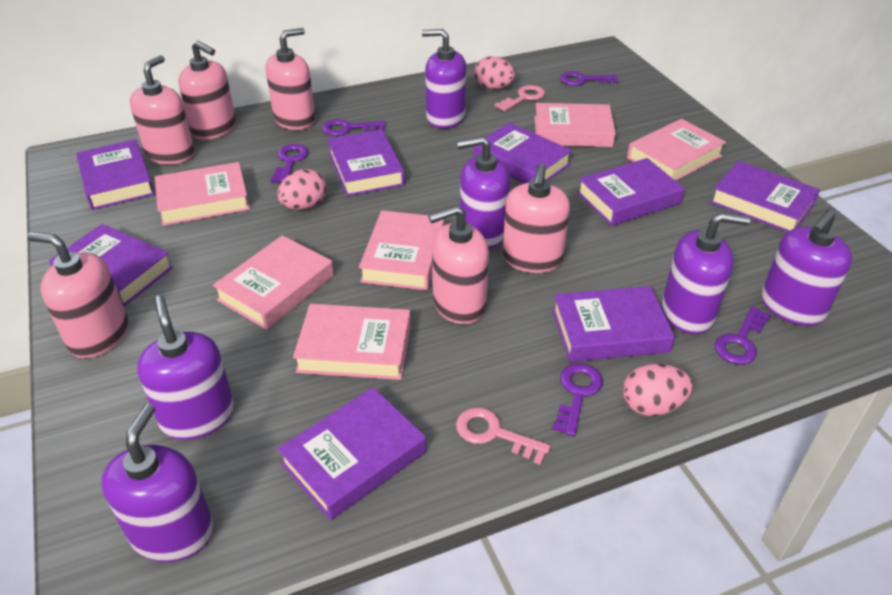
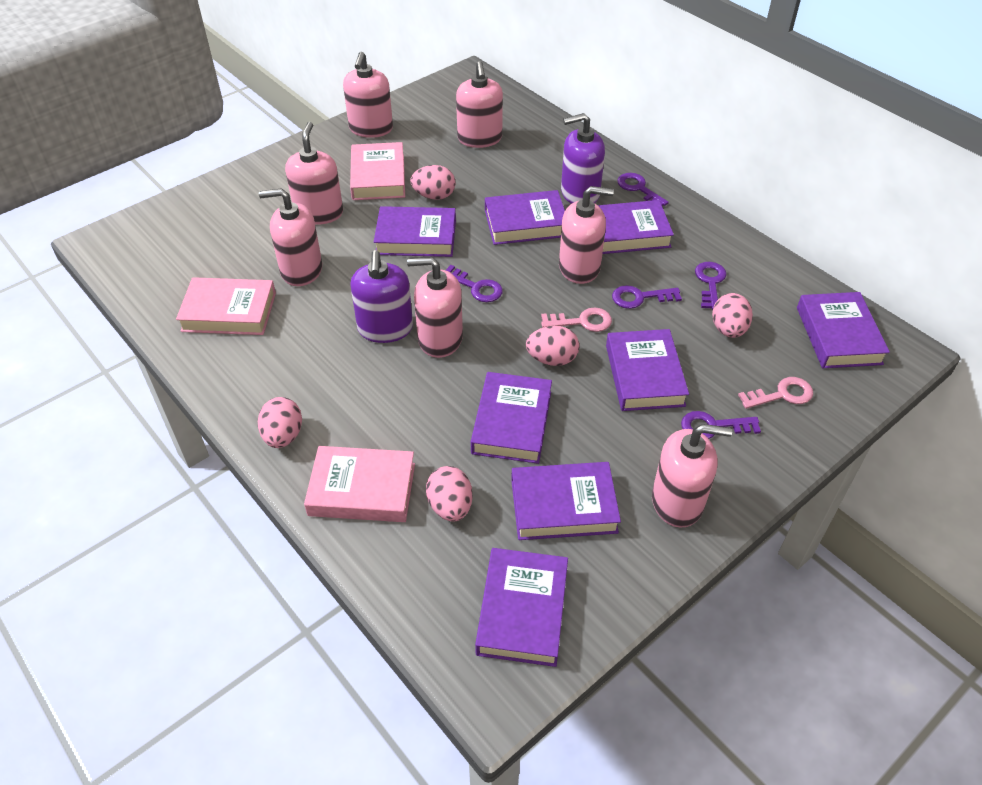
pink book: [155,162,250,226] [213,235,334,329] [293,304,411,380] [359,210,445,290] [535,103,616,147] [627,119,726,181] = 6 -> [176,277,276,335] [304,446,415,522] [350,142,405,200] = 3
pink egg: [277,169,326,210] [474,56,515,89] [623,363,693,416] = 3 -> [258,397,302,448] [410,165,456,200] [426,466,473,522] [526,326,579,366] [712,293,753,338] = 5
pink soap dispenser: [27,232,128,358] [130,55,195,165] [178,41,236,140] [266,28,315,130] [428,205,489,324] [503,163,570,273] = 6 -> [259,188,322,286] [285,122,343,225] [343,52,393,138] [407,257,463,358] [456,61,503,148] [559,186,614,284] [652,424,732,528] = 7
purple soap dispenser: [101,404,214,562] [137,295,234,440] [422,29,466,128] [457,136,510,249] [662,212,750,334] [761,210,852,326] = 6 -> [350,250,413,343] [561,113,605,204] = 2

